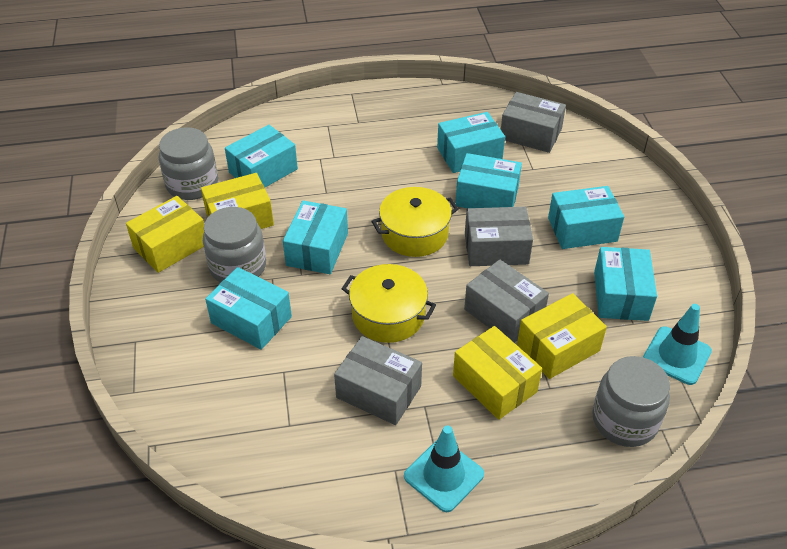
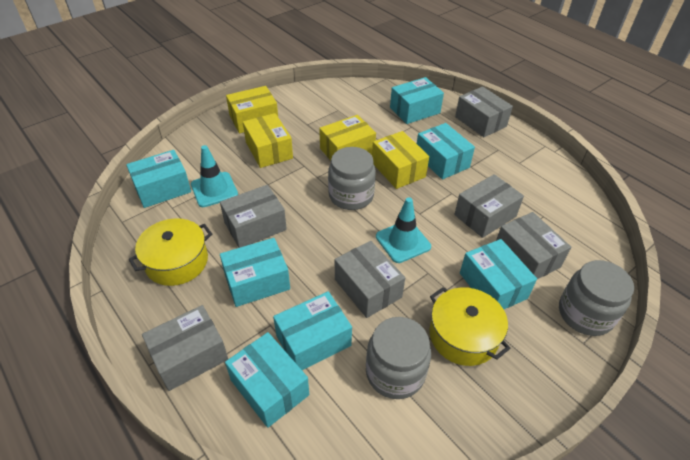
grey box: [334,336,422,425] [464,259,549,343] [465,207,533,266] [501,92,566,153] = 4 -> [142,305,228,391] [220,185,287,248] [335,241,405,318] [454,174,524,238] [455,87,513,137] [496,212,571,279] = 6

